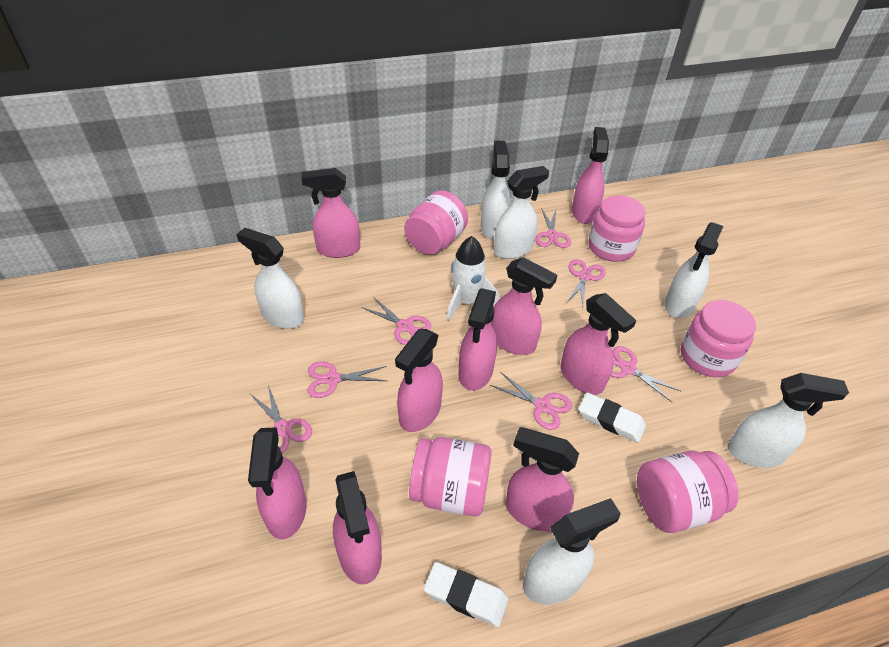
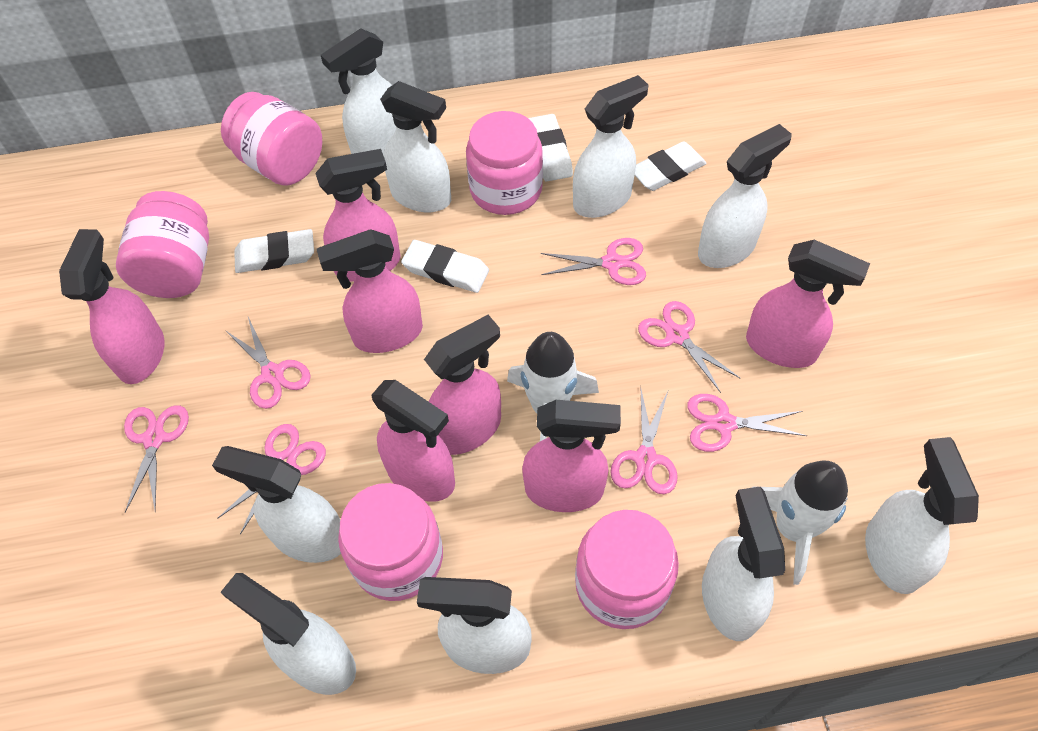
pink spray bottle: [248,427,306,539] [301,168,360,258] [333,471,382,585] [395,329,443,432] [459,288,497,391] [491,257,557,355] [506,427,579,531] [561,293,637,395] [572,127,609,224] = 9 -> [59,229,165,384] [315,149,401,282] [317,229,423,353] [371,380,455,502] [424,315,501,455] [522,400,621,512] [746,240,870,368] = 7
white eraser: [424,562,509,627] [578,392,646,443] = 2 -> [234,229,314,273] [401,240,489,293] [528,114,573,182] [635,142,707,191] = 4
white rocket: [447,236,499,321] = 1 -> [507,332,599,441] [751,461,848,585] = 2
white spray bottle: [236,228,304,329] [481,141,511,240] [494,166,549,259] [523,498,621,604] [664,222,723,318] [728,373,849,468] = 6 -> [212,446,341,563] [220,573,356,695] [321,28,396,154] [380,81,451,212] [417,577,532,674] [573,75,648,218] [698,124,792,268] [702,487,785,641] [865,437,979,594] = 9

